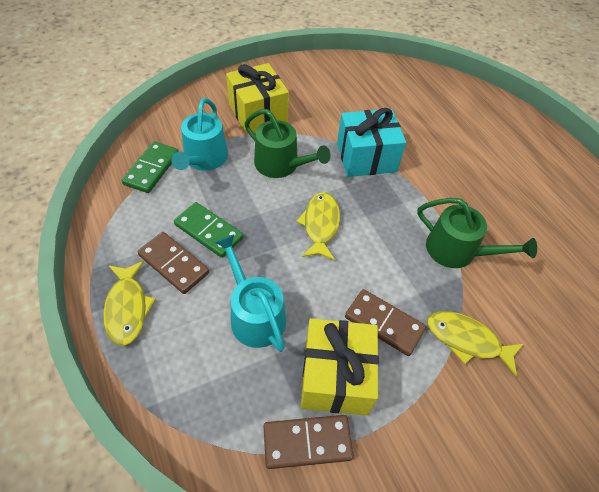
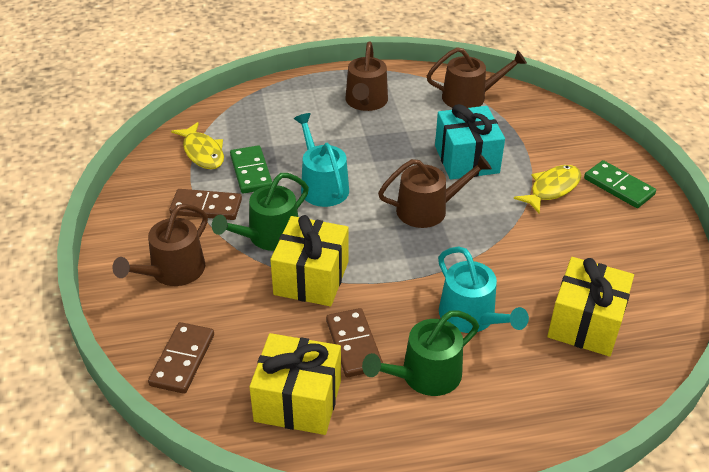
brown watering can: none = 0 -> [113,204,208,286] [345,41,388,111] [378,154,492,228] [427,47,527,108] = 4
yellow fish: [103,261,156,346] [296,192,340,261] [427,311,524,376] = 3 -> [171,122,224,169] [514,165,581,213] = 2
yellow gift: [226,63,289,134] [301,318,379,416] = 2 -> [249,333,341,435] [270,215,349,306] [547,257,634,357] = 3

